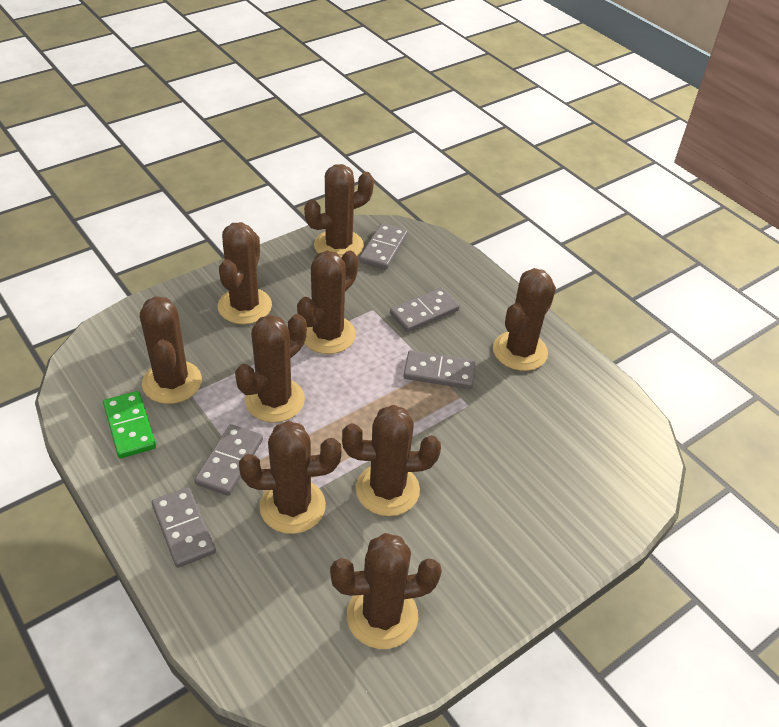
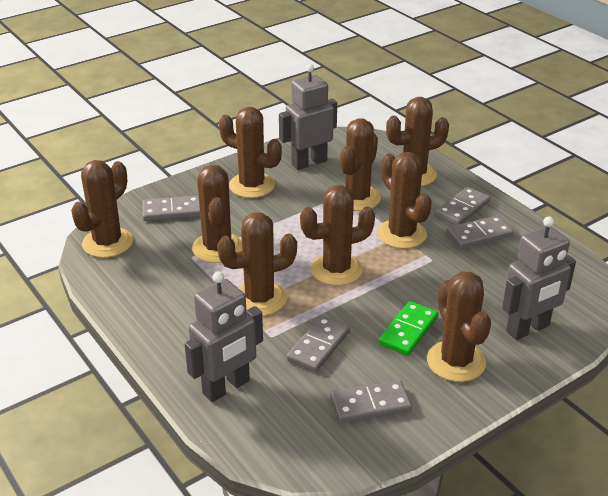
grey robot: none = 0 -> [185,271,263,402] [279,64,337,170] [502,216,576,340] = 3

